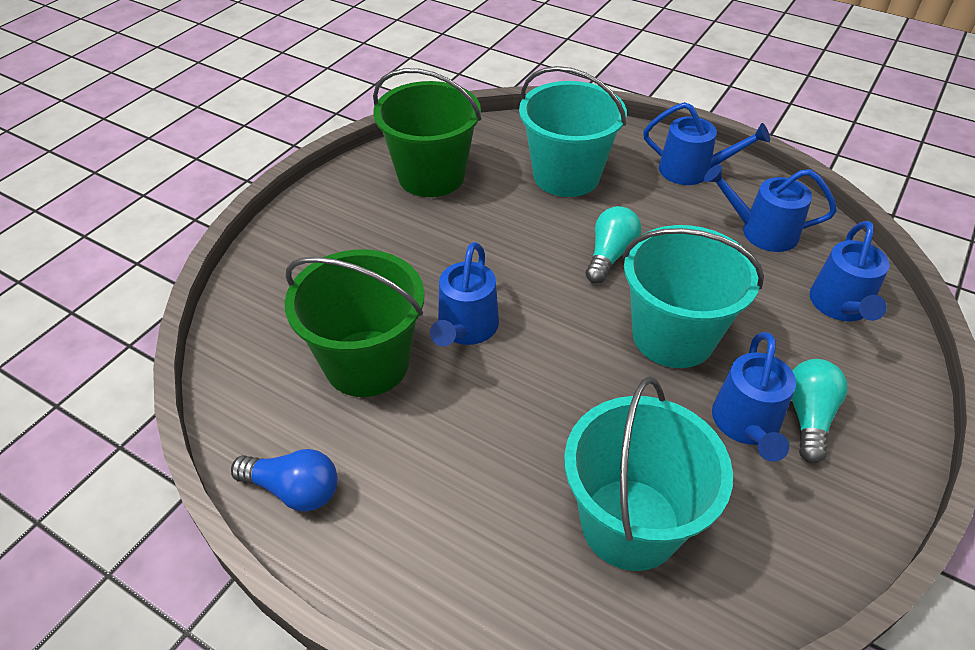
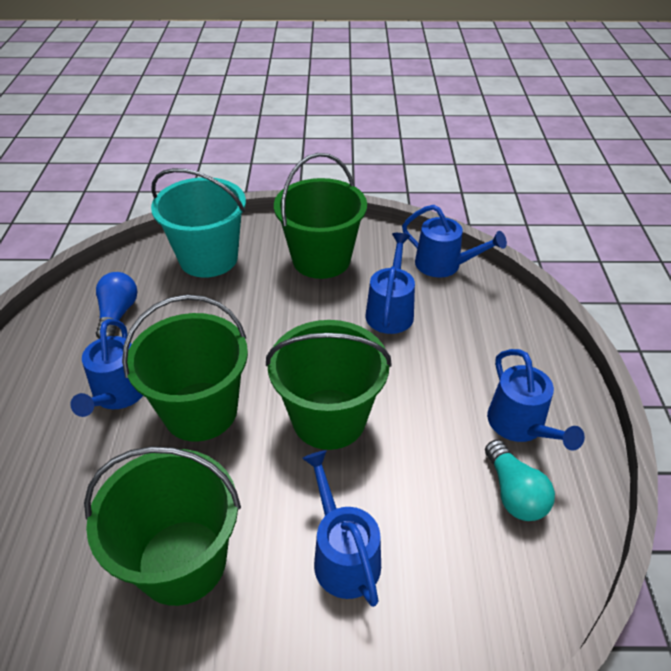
green bucket: [285,249,425,397] [373,68,482,197] = 2 -> [84,446,241,606] [122,294,248,442] [266,320,392,450] [274,153,367,279] = 4
turquoise bucket: [519,66,627,197] [564,377,733,571] [623,225,764,368] = 3 -> [151,168,246,278] = 1
turquoise light bulb: [586,206,641,283] [791,359,847,463] = 2 -> [485,440,555,521] = 1

